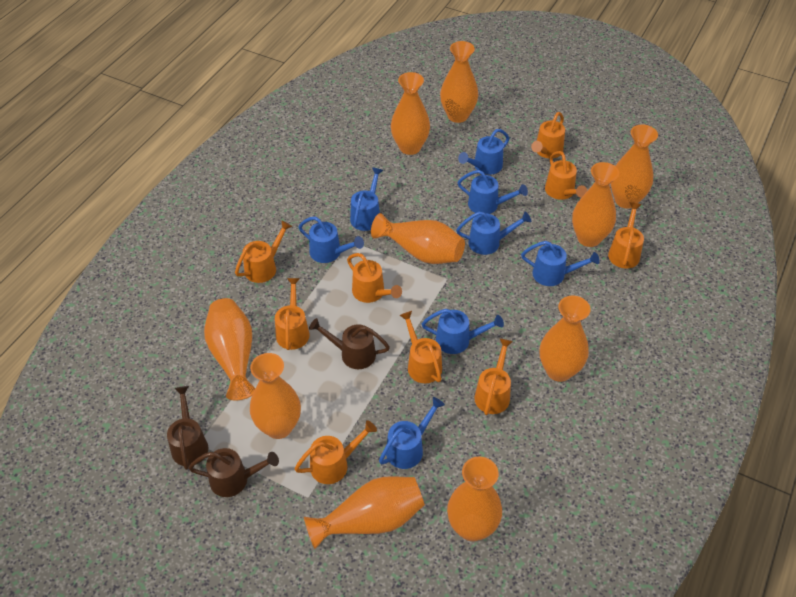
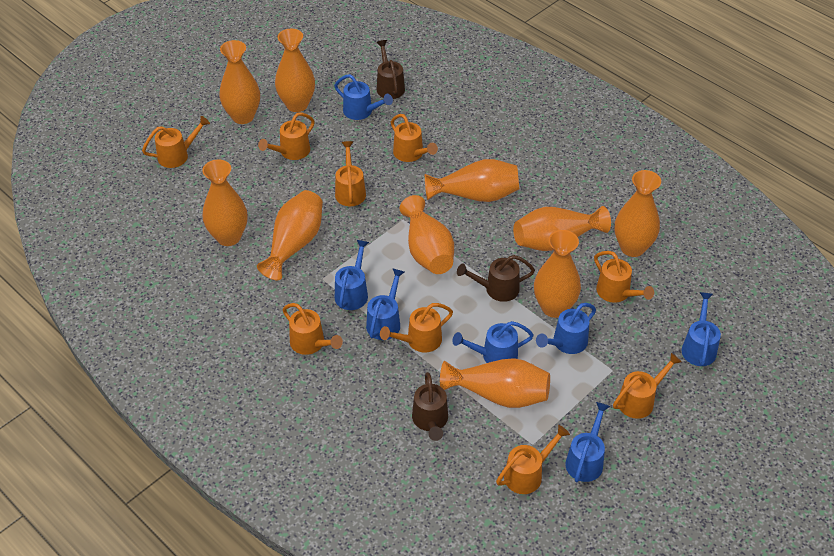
blue watering can: [298,217,364,263] [350,167,383,231] [379,397,445,469] [422,309,504,354] [456,212,531,255] [458,129,509,175] [458,170,528,214] [521,241,600,286] = 8 -> [334,74,393,120] [335,240,369,310] [366,268,404,340] [452,321,534,363] [536,303,596,354] [565,402,610,482] [682,292,721,366] = 7

